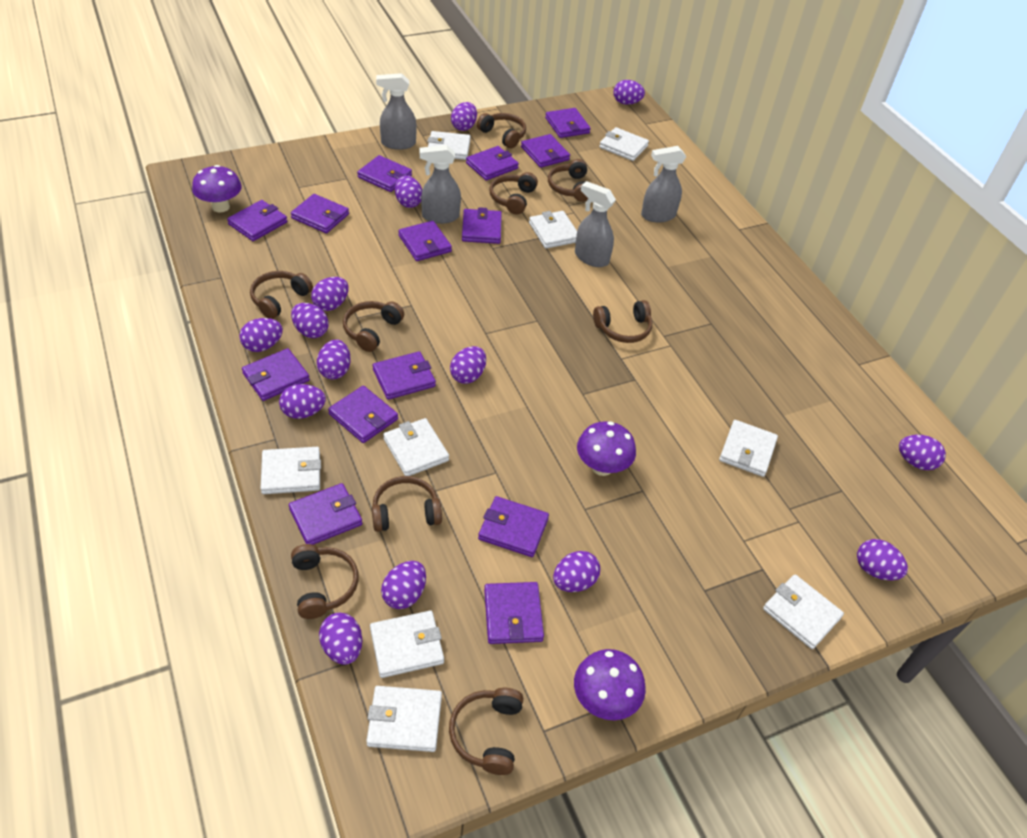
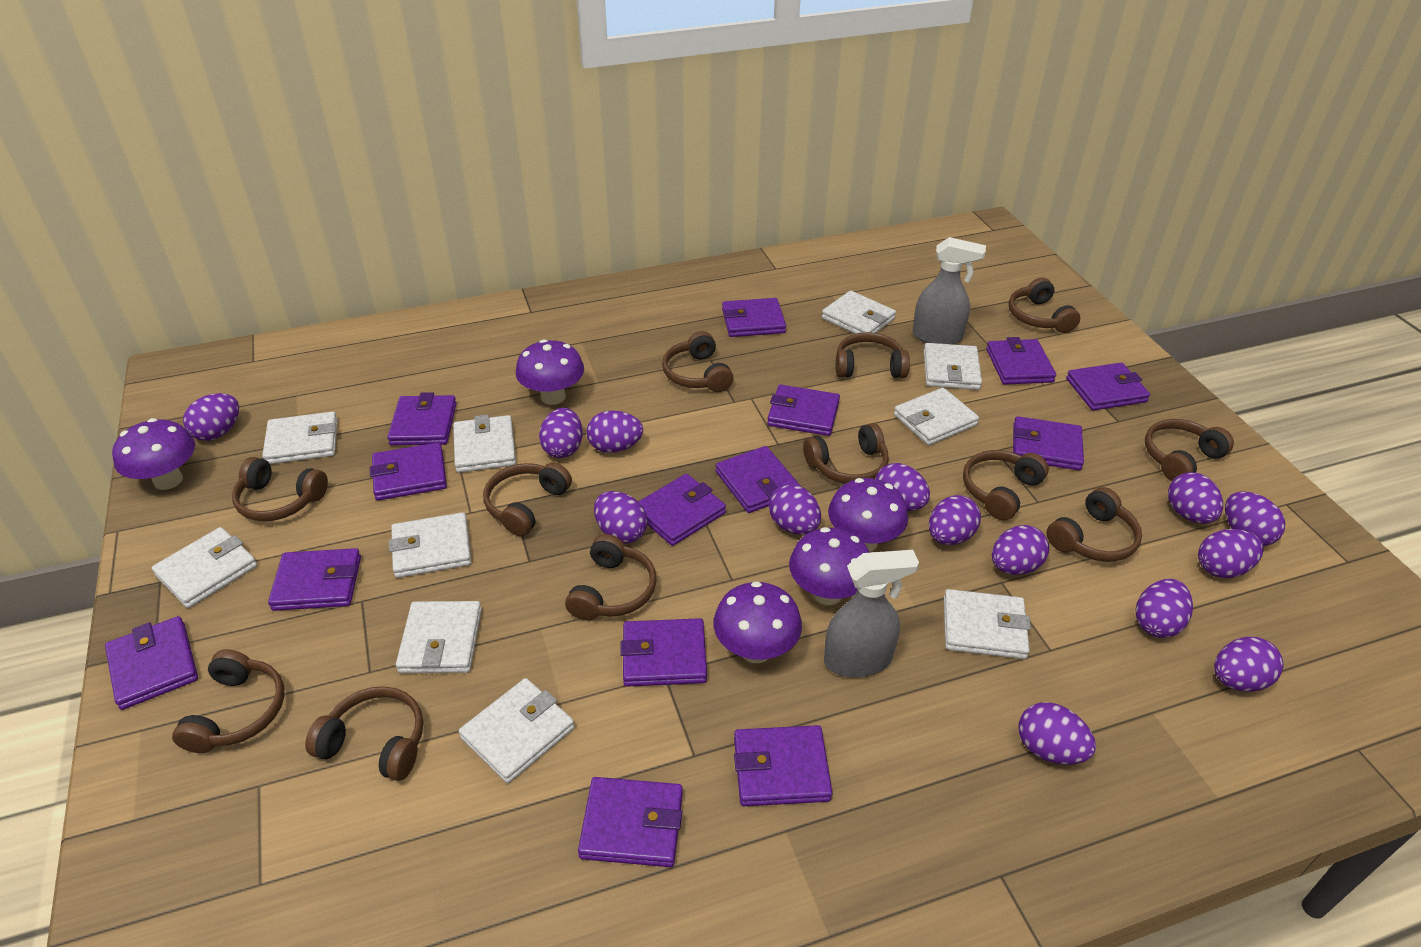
brown headphones: [250,271,313,319] [291,544,359,619] [343,301,404,352] [372,476,442,532] [449,688,523,775] [477,113,526,148] [489,172,538,214] [548,159,588,202] [593,300,652,343] = 9 -> [172,649,285,753] [232,457,328,521] [305,686,423,781] [483,462,572,536] [565,534,657,620] [662,331,734,392] [803,423,889,484] [836,332,910,378] [963,450,1049,520] [1009,278,1080,333] [1047,487,1142,562] [1145,419,1234,481] = 12
grey spray bottle: [376,73,417,150] [419,145,461,224] [575,181,616,267] [641,146,686,222] = 4 -> [824,550,919,678] [912,237,986,344] = 2
purple mushroom: [192,165,242,213] [574,649,646,720] [577,421,636,476] = 3 -> [112,418,195,490] [516,339,584,405] [713,581,802,663] [789,527,870,605] [828,478,908,552] = 5
white wallet: [260,447,321,494] [366,686,442,752] [370,610,444,678] [383,418,449,476] [427,131,471,160] [529,211,577,249] [599,127,649,161] [719,420,778,477] [763,574,844,649] = 9 -> [151,527,257,608] [262,412,338,464] [389,512,471,578] [396,601,482,673] [453,414,516,473] [459,678,575,783] [822,291,896,334] [894,388,979,445] [924,343,982,390] [944,589,1031,659] = 10

